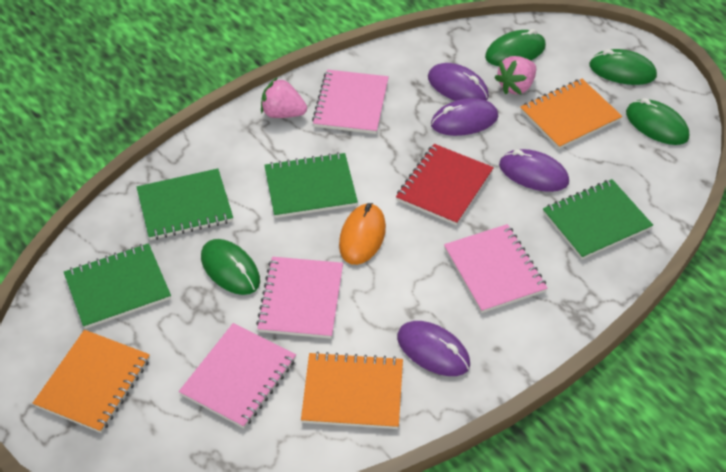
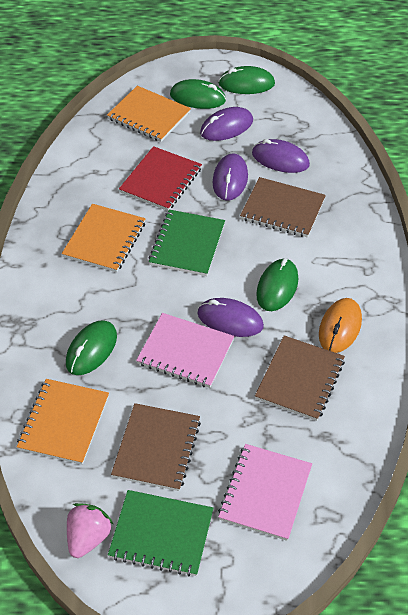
brown notebook: none = 0 -> [111,403,201,491] [240,177,326,238] [255,335,345,421] = 3
green notebook: [64,243,171,329] [137,169,233,240] [264,152,358,218] [543,179,653,260] = 4 -> [108,490,213,576] [149,210,225,276] = 2
pink notebook: [179,323,296,428] [256,257,343,339] [312,70,389,134] [444,224,547,313] = 4 -> [136,313,234,388] [218,444,312,541] = 2
pink strawberry: [261,77,307,118] [495,56,536,95] = 2 -> [67,503,113,558] = 1

